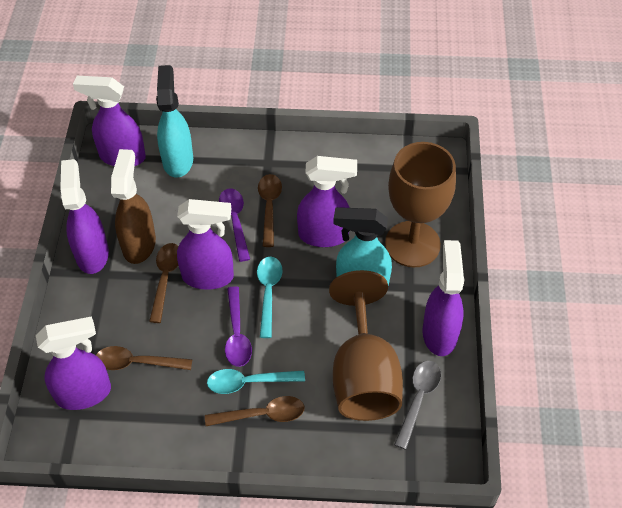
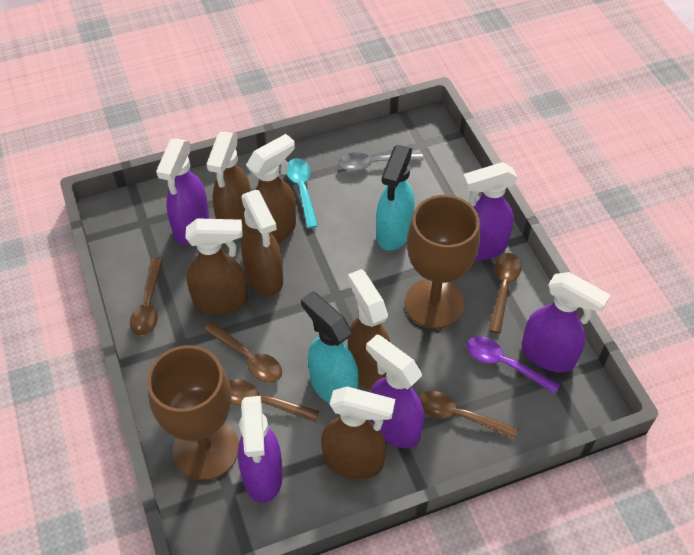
brown spoon: [96,346,192,370] [149,243,179,323] [205,396,305,426] [258,174,282,247] = 4 -> [130,258,163,336] [204,322,282,383] [229,379,319,422] [419,391,519,439] [488,253,522,333] = 5
brown spray bottle: [111,149,156,264] = 1 -> [185,218,248,315] [207,132,251,232] [241,190,283,296] [246,134,296,243] [321,387,395,479] [348,269,391,390] = 6
purple spoon: [219,189,250,262] [225,286,252,367] = 2 -> [466,336,560,394] = 1
purple spray bottle: [36,316,111,410] [60,159,109,274] [73,76,146,166] [177,199,234,290] [297,156,357,247] [423,240,464,356] = 6 -> [156,139,209,244] [238,396,283,503] [366,334,424,448] [463,162,518,260] [522,272,610,372] = 5
turquoise spoon: [207,369,305,394] [257,256,283,338] = 2 -> [287,158,318,228] = 1

